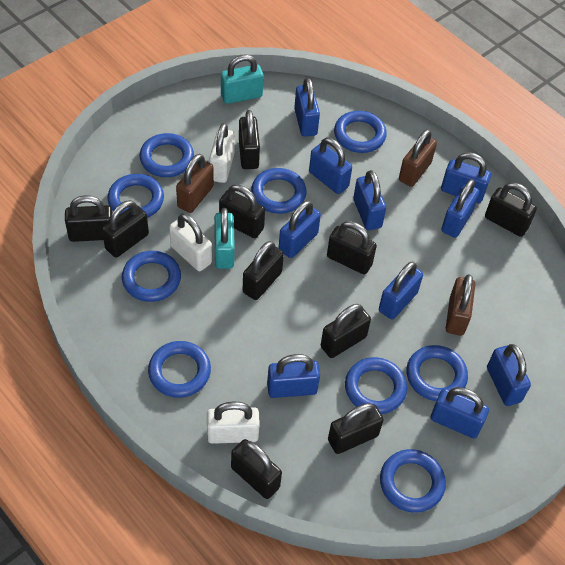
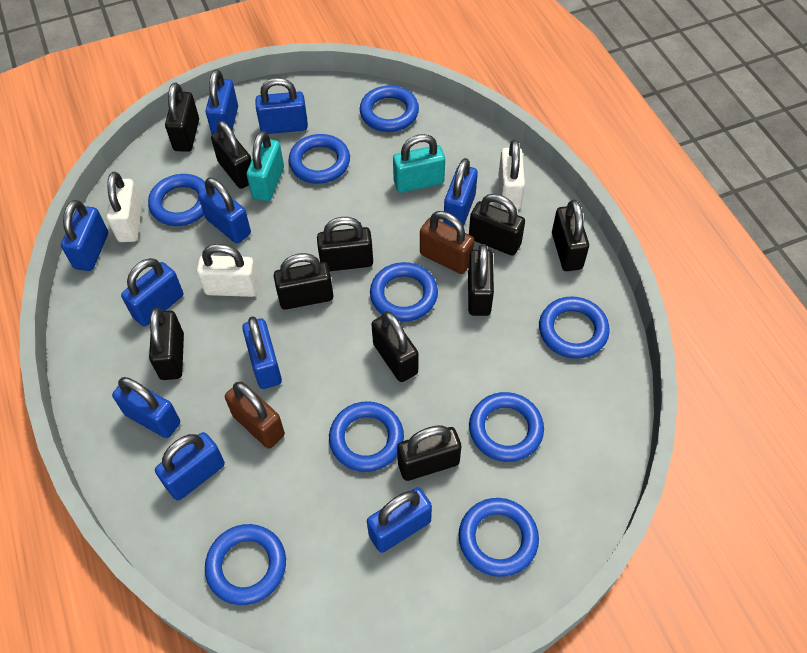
brown padlock: [176,154,214,213] [399,129,437,187] [446,274,475,336] = 3 -> [225,382,285,449] [420,211,474,274] = 2

